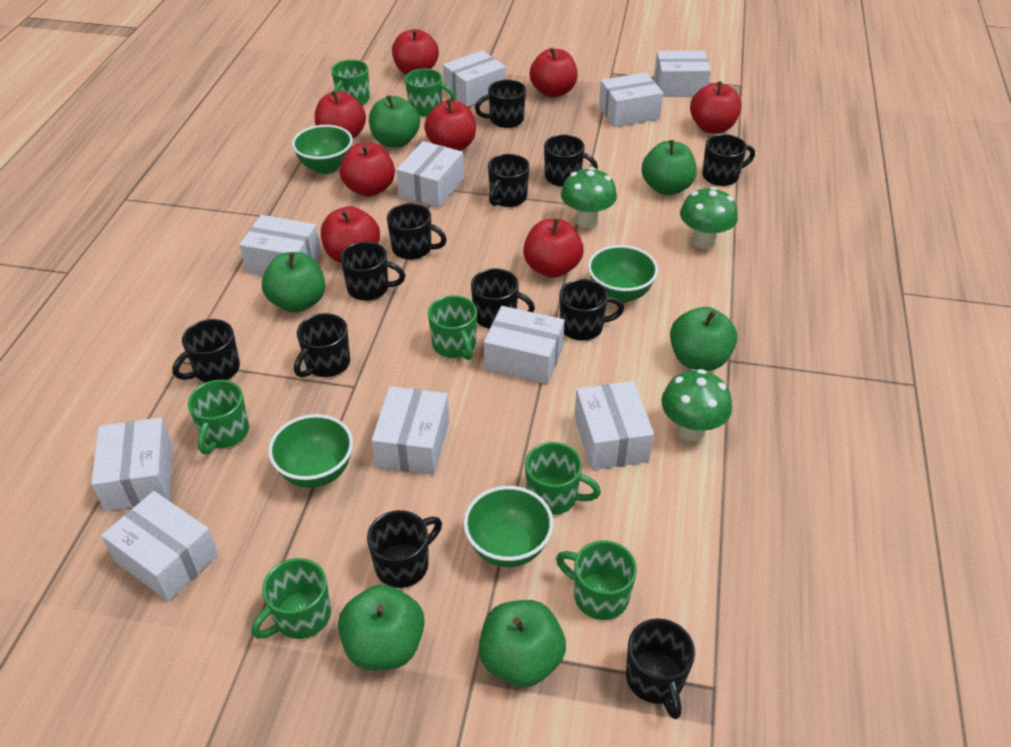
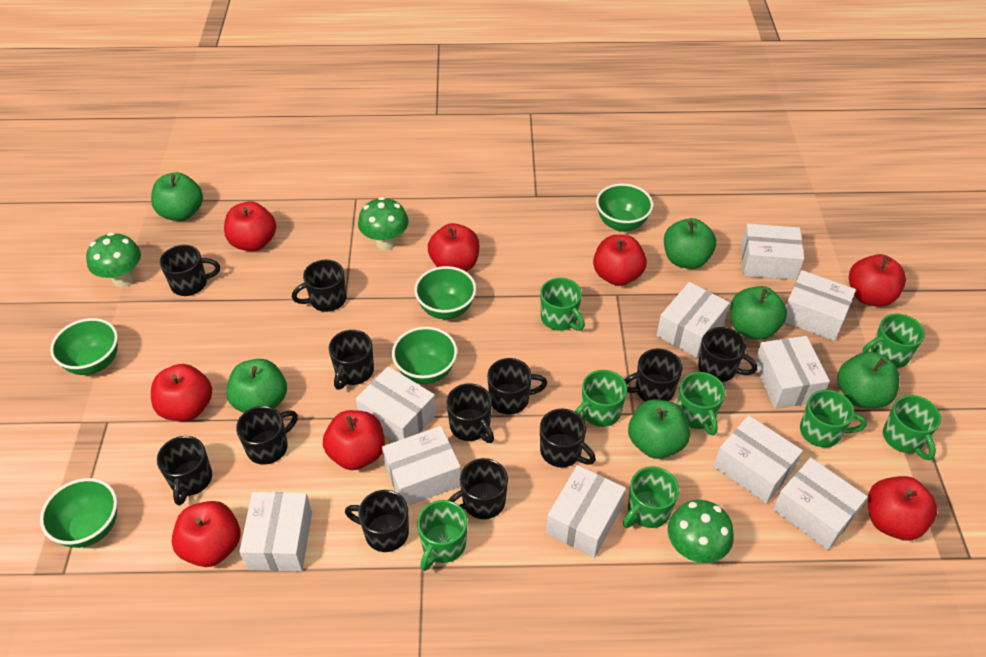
green bowl: [268,414,353,488] [292,125,353,174] [463,486,553,567] [588,245,658,303] = 4 -> [40,478,117,548] [50,318,118,375] [392,327,457,384] [414,266,476,319] [596,184,653,232] = 5
green mug: [188,380,249,454] [251,558,331,639] [331,60,370,105] [405,69,456,116] [428,295,477,360] [525,442,601,515] [556,540,637,620] = 7 -> [417,500,468,571] [540,278,585,331] [575,370,627,427] [623,467,679,528] [677,372,725,436] [800,390,867,448] [862,314,925,368] [883,395,941,460] = 8

